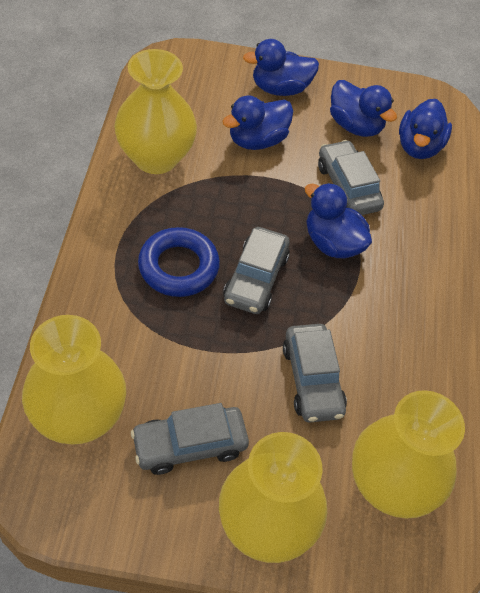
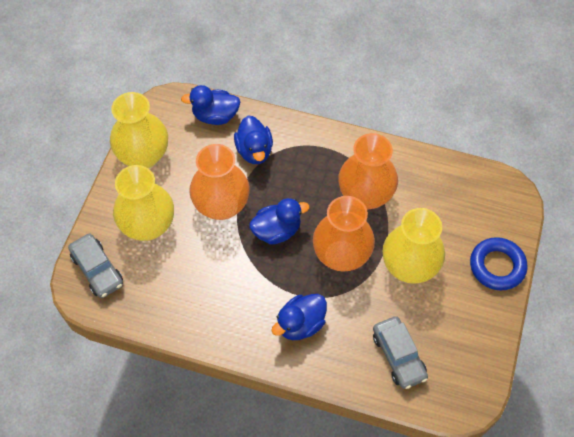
blue duck: [222,95,293,150] [243,39,319,96] [305,183,372,259] [330,80,397,137] [399,99,452,159] = 5 -> [181,85,240,125] [234,115,273,164] [249,198,310,245] [271,294,327,340] = 4
grey car: [131,403,249,475] [223,227,290,314] [283,324,347,422] [318,140,384,215] = 4 -> [68,234,123,298] [373,316,428,389] = 2
orange vase: none = 0 -> [189,144,250,220] [313,196,375,272] [338,133,398,210] = 3
yellow vase: [22,315,126,445] [114,49,197,174] [219,432,327,563] [352,390,465,518] = 4 -> [110,92,168,168] [113,165,174,241] [383,208,445,284] = 3

